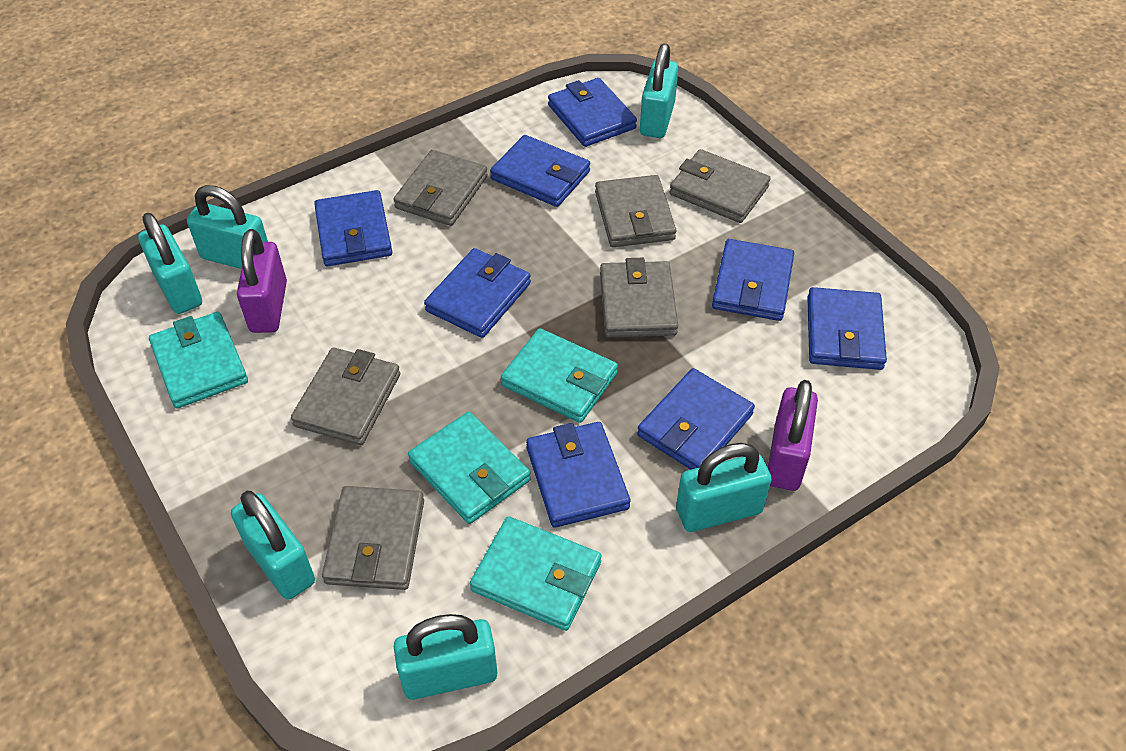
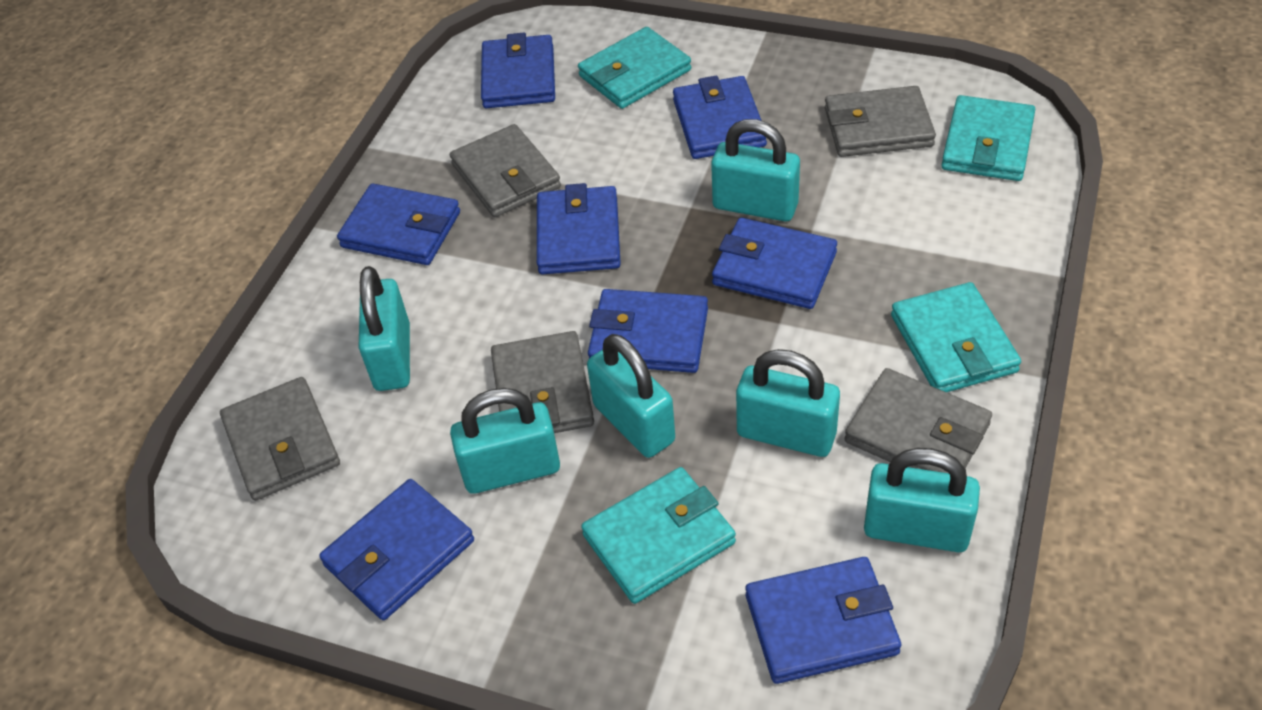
grey wallet: [291,348,400,445] [322,486,424,590] [393,150,488,226] [595,175,676,247] [600,258,678,338] [670,149,771,223] = 6 -> [220,377,340,501] [450,124,561,217] [491,331,594,433] [825,86,936,157] [845,368,992,473] = 5
purple padlock: [237,229,287,333] [768,380,818,491] = 2 -> none = 0

